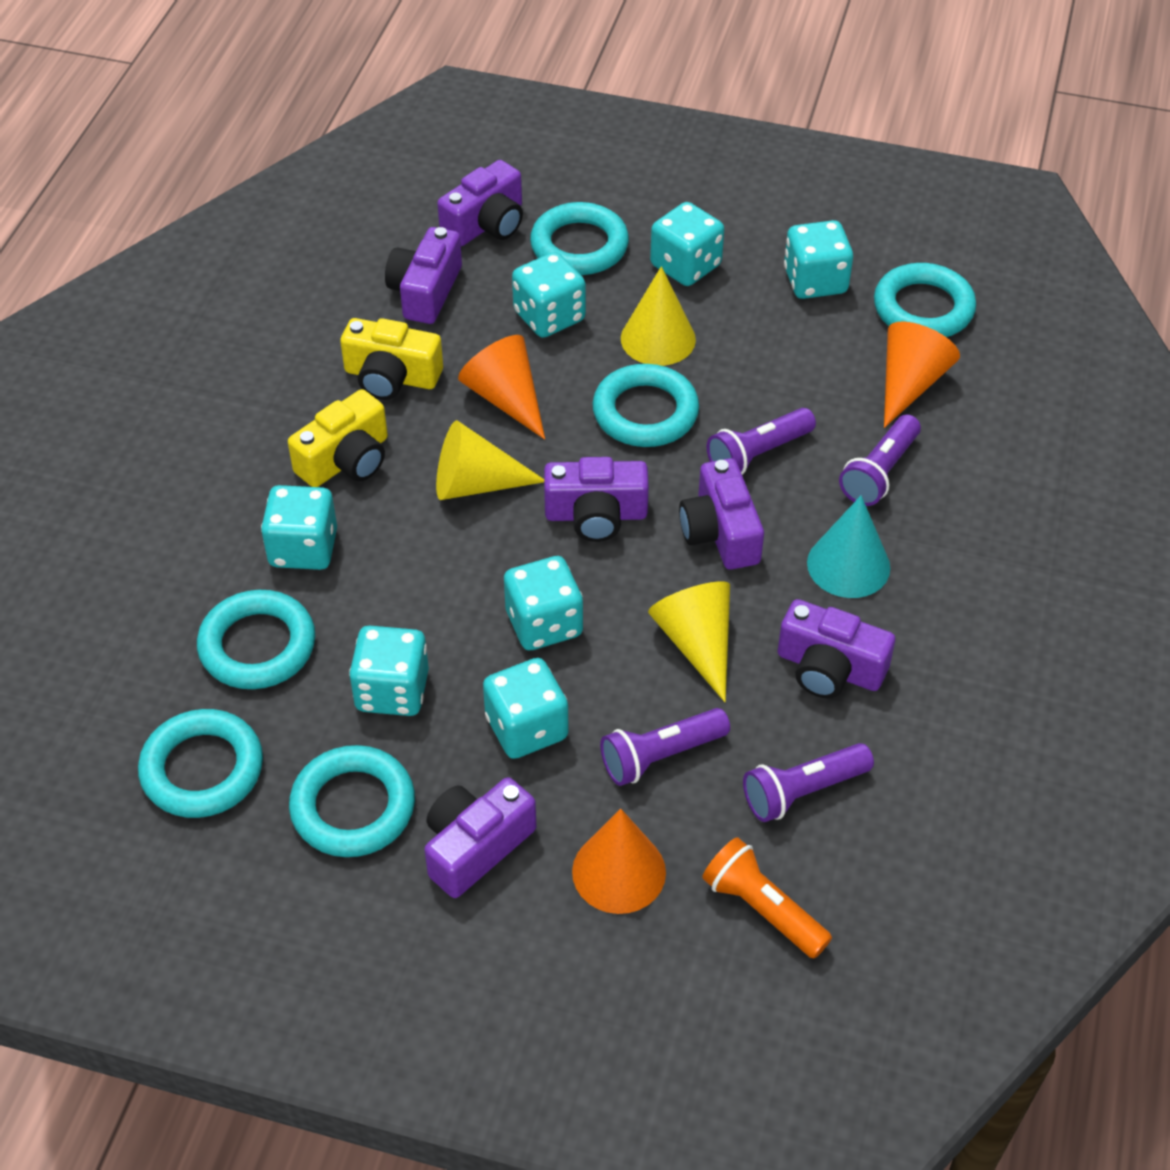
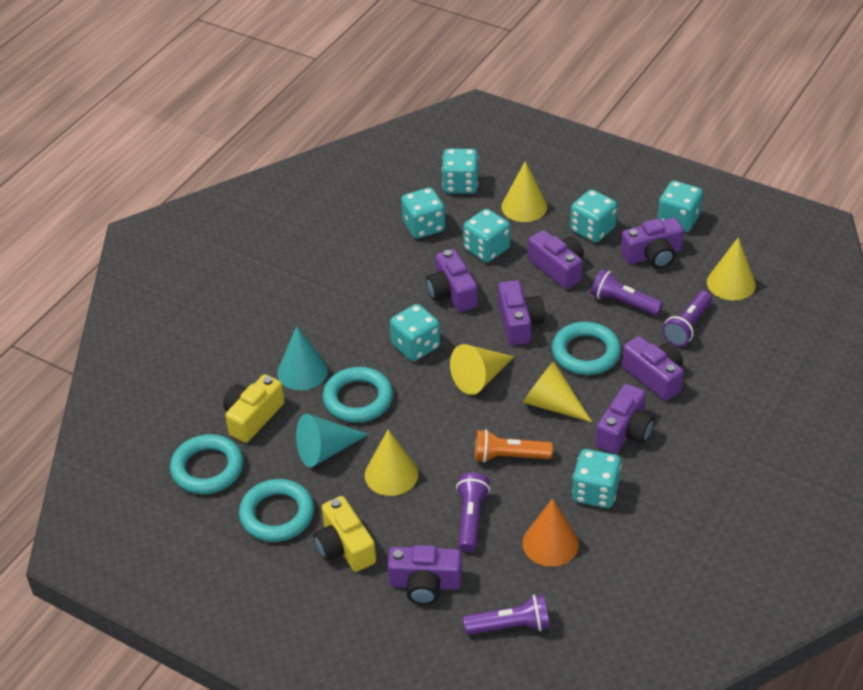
orange cone: [458,335,545,439] [572,809,666,914] [884,322,960,428] = 3 -> [522,498,579,567] = 1
purple camera: [385,227,462,324] [424,777,537,898] [437,160,523,246] [544,457,649,542] [679,458,764,570] [778,599,895,699] = 6 -> [387,545,462,605] [426,249,478,312] [498,280,545,345] [528,230,584,289] [596,384,654,454] [621,218,684,269] [622,336,683,401] = 7
turquoise cone: [807,496,891,598] = 1 -> [277,326,328,390] [296,414,369,467] = 2
turquoise ring: [138,709,263,818] [197,590,315,689] [289,745,415,857] [530,202,629,275] [592,364,699,447] [874,263,976,337] = 6 -> [170,434,244,494] [239,479,314,542] [323,367,393,423] [552,322,621,375] = 4
yellow cone: [436,420,544,500] [621,266,696,366] [648,581,730,702] = 3 -> [365,429,418,496] [450,344,514,395] [502,161,547,222] [523,361,592,422] [707,237,756,301] = 5

